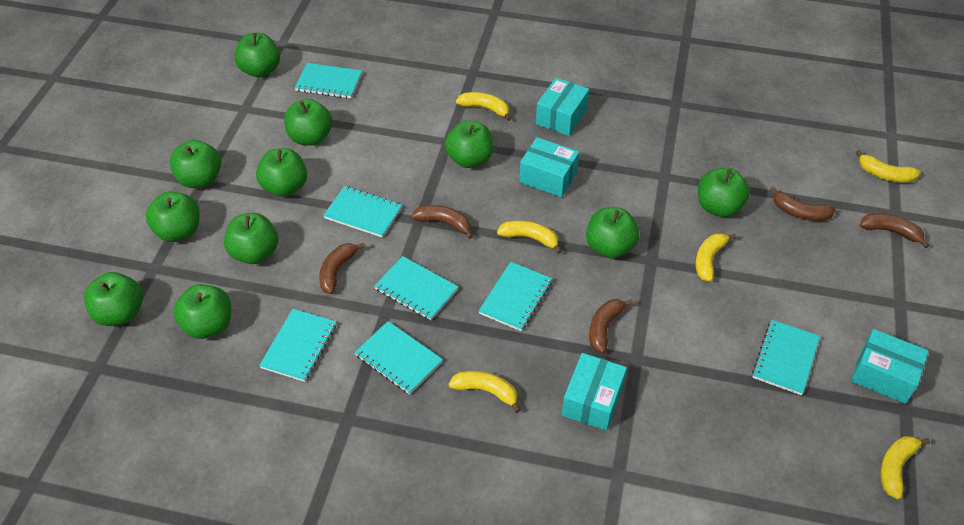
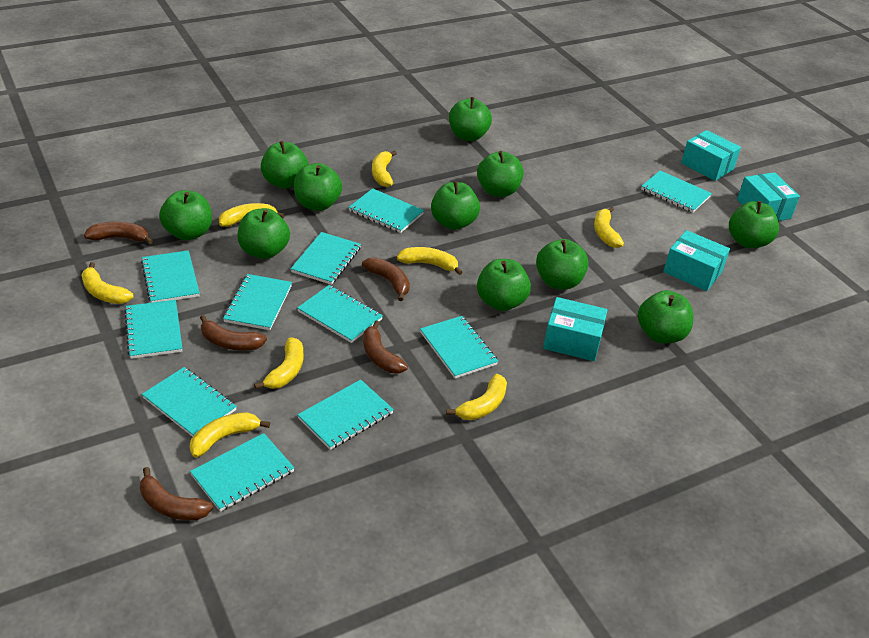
turquoise notebook: [259,309,336,382] [294,63,362,99] [323,186,402,238] [354,321,443,394] [374,256,458,320] [479,262,552,331] [752,320,820,395] = 7 -> [124,300,182,359] [141,250,200,303] [142,367,237,437] [190,433,294,512] [223,274,292,330] [291,232,361,285] [297,285,383,343] [298,379,394,450] [349,188,424,233] [420,316,498,379] [641,171,712,213] = 11
yellow banana: [449,371,520,413] [456,92,511,121] [497,220,562,254] [695,233,736,282] [856,150,921,183] [880,436,930,500] = 6 -> [81,262,134,304] [190,412,270,458] [219,203,285,227] [254,338,303,389] [372,150,397,187] [397,247,462,275] [446,374,507,420] [594,207,624,248] = 8

